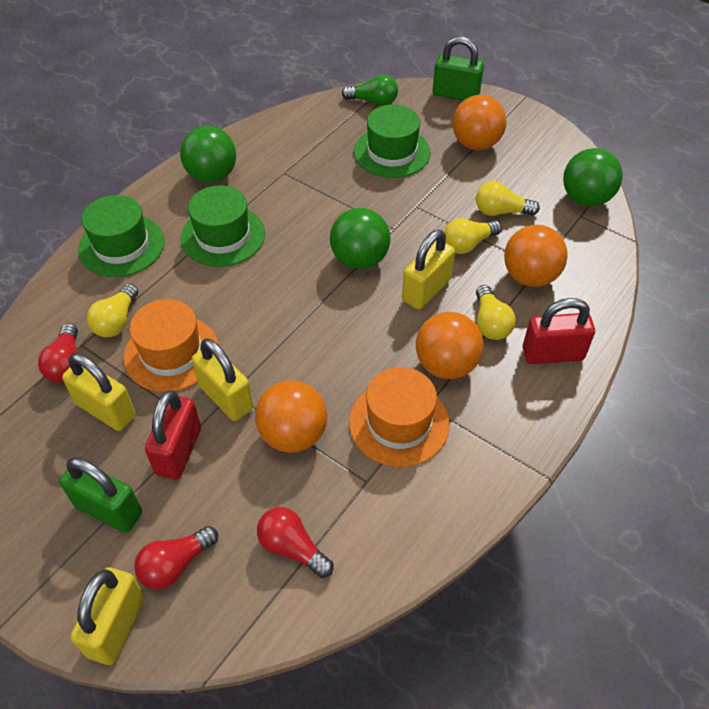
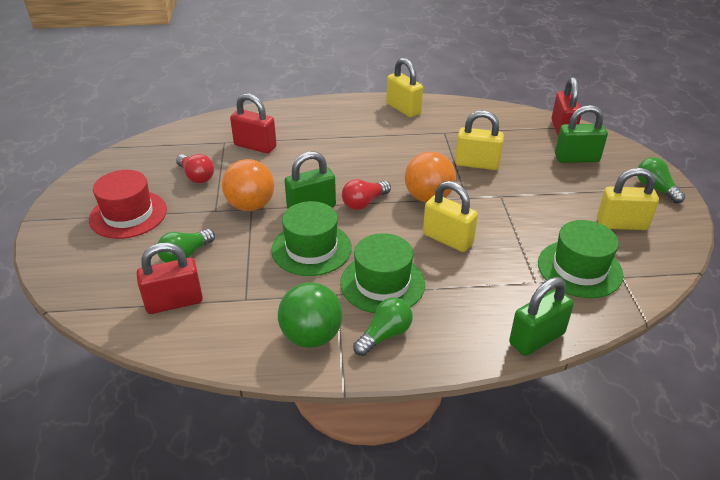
green ball: [180,126,236,183] [330,208,391,269] [563,148,623,206] = 3 -> [278,282,342,348] = 1
green light bulb: [342,75,398,106] = 1 -> [157,229,215,263] [353,297,413,356] [637,157,685,204] = 3
green padlock: [60,457,142,533] [433,37,484,101] = 2 -> [284,151,336,208] [509,277,574,356] [555,105,608,163] = 3
orange ball: [255,381,327,453] [416,312,484,379] [452,95,507,150] [504,225,568,287] = 4 -> [222,159,274,211] [405,152,456,203] = 2
orange hat: [124,299,219,392] [349,367,450,467] = 2 -> none = 0
red hat: none = 0 -> [89,170,167,239] = 1
red light bulb: [38,323,78,383] [134,526,218,590] [257,507,334,578] = 3 -> [176,154,214,183] [342,179,391,210] = 2
red padlock: [145,390,201,480] [523,298,595,364] = 2 -> [137,243,203,314] [230,93,277,154] [551,77,581,136] = 3
yellow light bulb: [87,284,138,337] [444,218,502,254] [476,181,540,216] [476,285,516,340] = 4 -> none = 0

